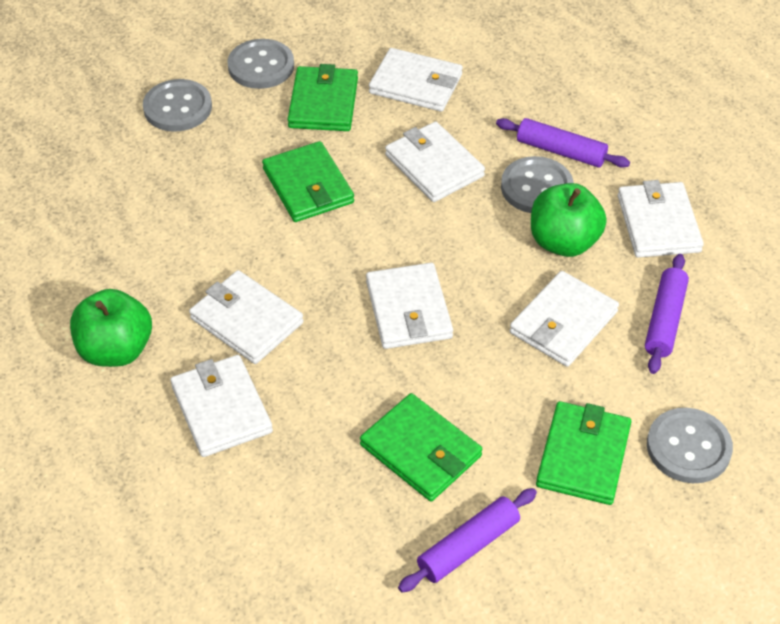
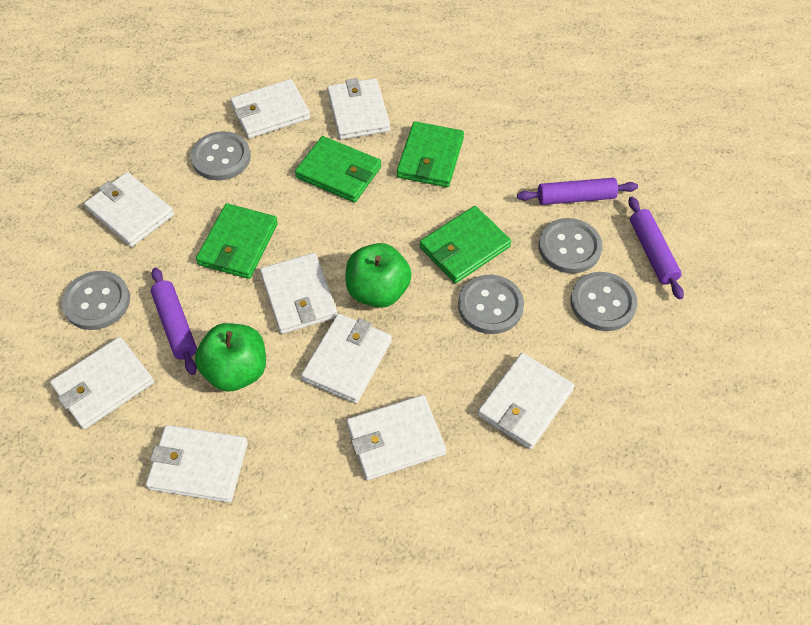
grey button: [143,79,212,132] [227,39,294,89] [501,156,574,213] [647,408,733,483] = 4 -> [62,271,130,330] [191,131,251,181] [458,275,524,334] [538,218,602,273] [571,272,637,331] = 5
white wallet: [170,355,273,457] [189,270,303,364] [366,263,453,349] [369,48,463,112] [385,121,485,202] [509,271,619,367] [618,180,704,258] = 7 -> [50,337,154,429] [84,172,174,247] [146,425,248,503] [230,79,310,139] [260,253,337,334] [301,314,392,403] [327,78,390,140] [347,395,446,480] [478,353,575,449] = 9

